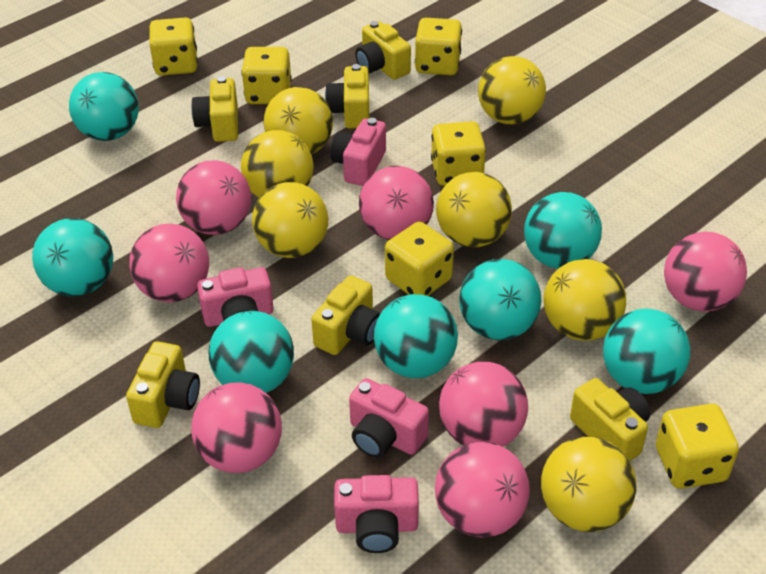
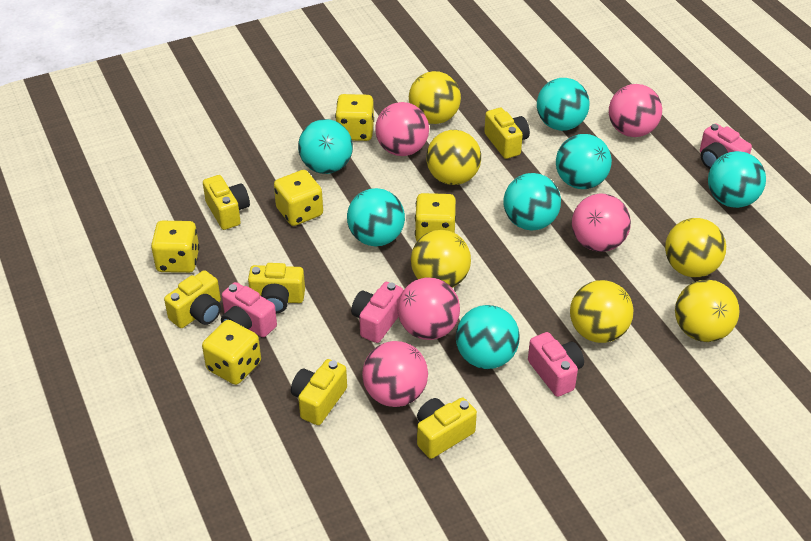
pink ball: [129,224,209,302] [176,160,251,235] [191,382,282,473] [359,166,434,240] [435,442,530,538] [439,362,528,447] [664,232,747,312] = 7 -> [362,341,428,407] [375,102,429,156] [397,278,460,340] [572,194,631,252] [609,84,662,137] = 5
yellow ball: [241,130,314,198] [252,182,328,258] [264,87,333,154] [436,172,512,247] [478,56,546,124] [541,437,636,532] [544,259,626,341] = 7 -> [409,71,461,124] [411,230,471,288] [426,130,481,185] [570,280,634,343] [665,218,726,277] [675,280,740,342] = 6
yellow dice: [149,17,198,76] [241,47,292,104] [385,221,454,296] [415,18,462,75] [431,121,486,186] [656,404,739,489] = 6 -> [151,221,199,273] [202,320,261,385] [274,170,323,226] [335,94,374,141] [415,193,456,241] = 5

